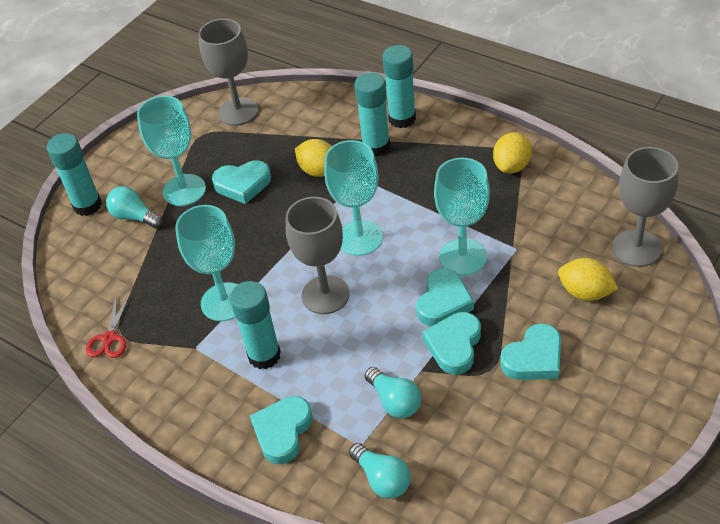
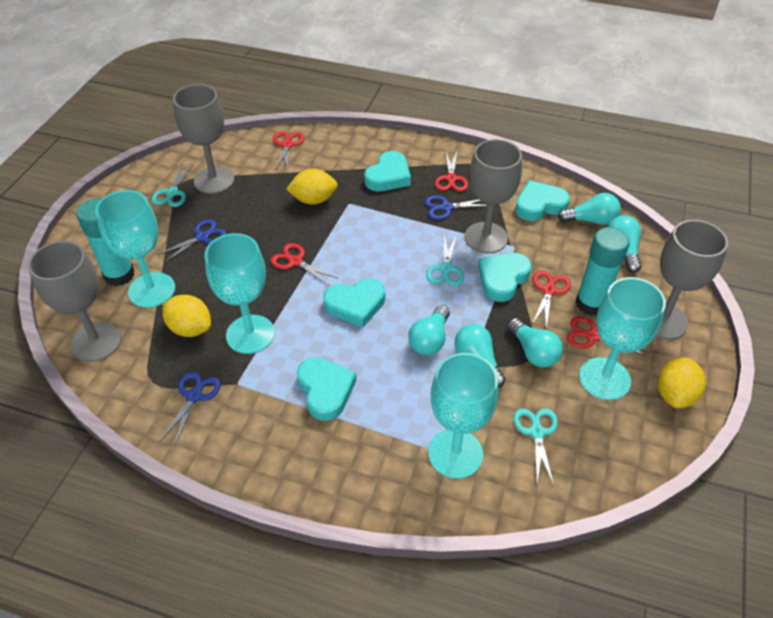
blue scissors: none = 0 -> [157,219,227,263] [160,372,221,445] [425,196,487,220] = 3
grey goblet: [198,19,258,126] [286,197,350,314] [612,147,678,267] = 3 -> [28,241,122,362] [173,84,234,194] [465,139,522,253] [655,220,728,339] = 4
red scissors: [86,295,130,358] = 1 -> [271,243,338,286] [273,131,304,171] [435,150,468,192] [533,271,571,327] [567,317,646,355] = 5
turquoise glue stick: [47,133,102,216] [230,281,281,369] [354,72,390,156] [383,45,416,128] = 4 -> [76,199,134,286] [575,227,630,315] = 2
turquoise light bulb: [106,186,163,228] [349,443,411,499] [364,367,421,418] = 3 -> [408,305,450,355] [455,324,506,388] [507,318,563,368] [558,193,621,225] [608,215,641,273] = 5
turquoise scissors: none = 0 -> [152,164,193,207] [426,235,464,286] [513,409,558,486] = 3

